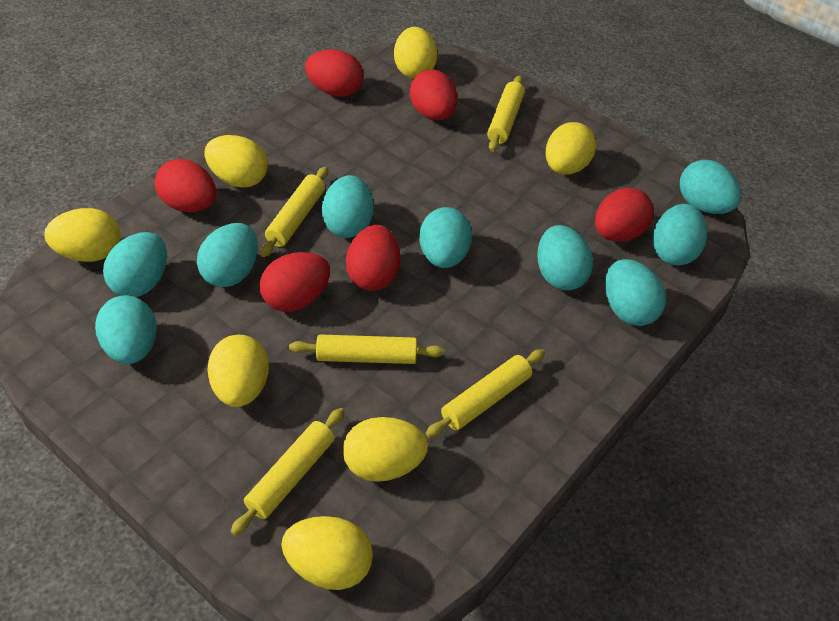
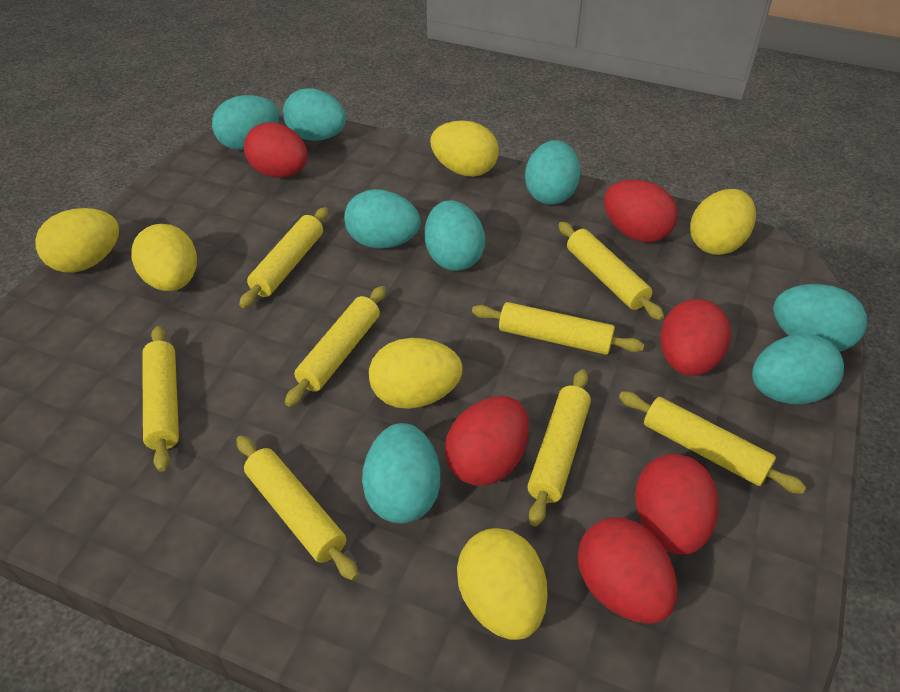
turquoise egg: [95,295,157,364] [103,232,167,297] [197,223,258,287] [322,175,374,238] [419,207,472,268] [537,225,593,291] [605,259,666,326] [653,204,707,266] [680,160,741,214] = 9 -> [212,95,279,150] [283,88,346,141] [344,189,421,249] [362,423,440,523] [425,201,485,271] [525,140,580,204] [752,334,844,404] [773,284,867,352] = 8
yellow egg: [45,208,121,262] [205,135,268,188] [207,335,269,407] [281,516,373,590] [343,417,428,482] [394,27,437,78] [546,122,596,175] = 7 -> [35,208,119,273] [131,224,197,291] [369,338,463,409] [430,120,499,177] [457,528,547,640] [690,189,756,255] = 6
yellow rolling pin: [231,408,344,536] [260,167,328,257] [289,334,444,364] [426,349,545,438] [487,75,525,152] = 5 -> [142,326,179,472] [236,436,359,580] [239,207,329,308] [285,286,386,407] [472,302,644,355] [527,369,591,526] [558,222,664,320] [619,391,806,494] = 8

